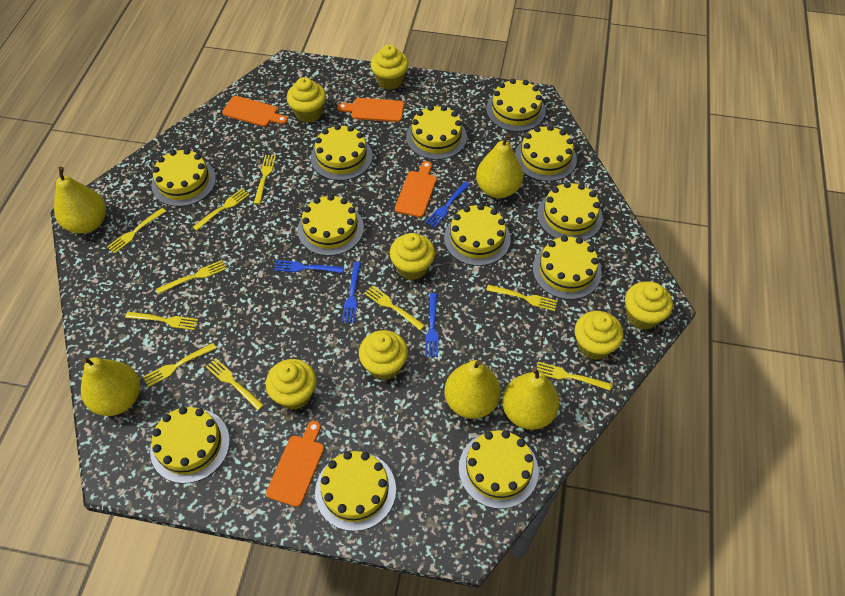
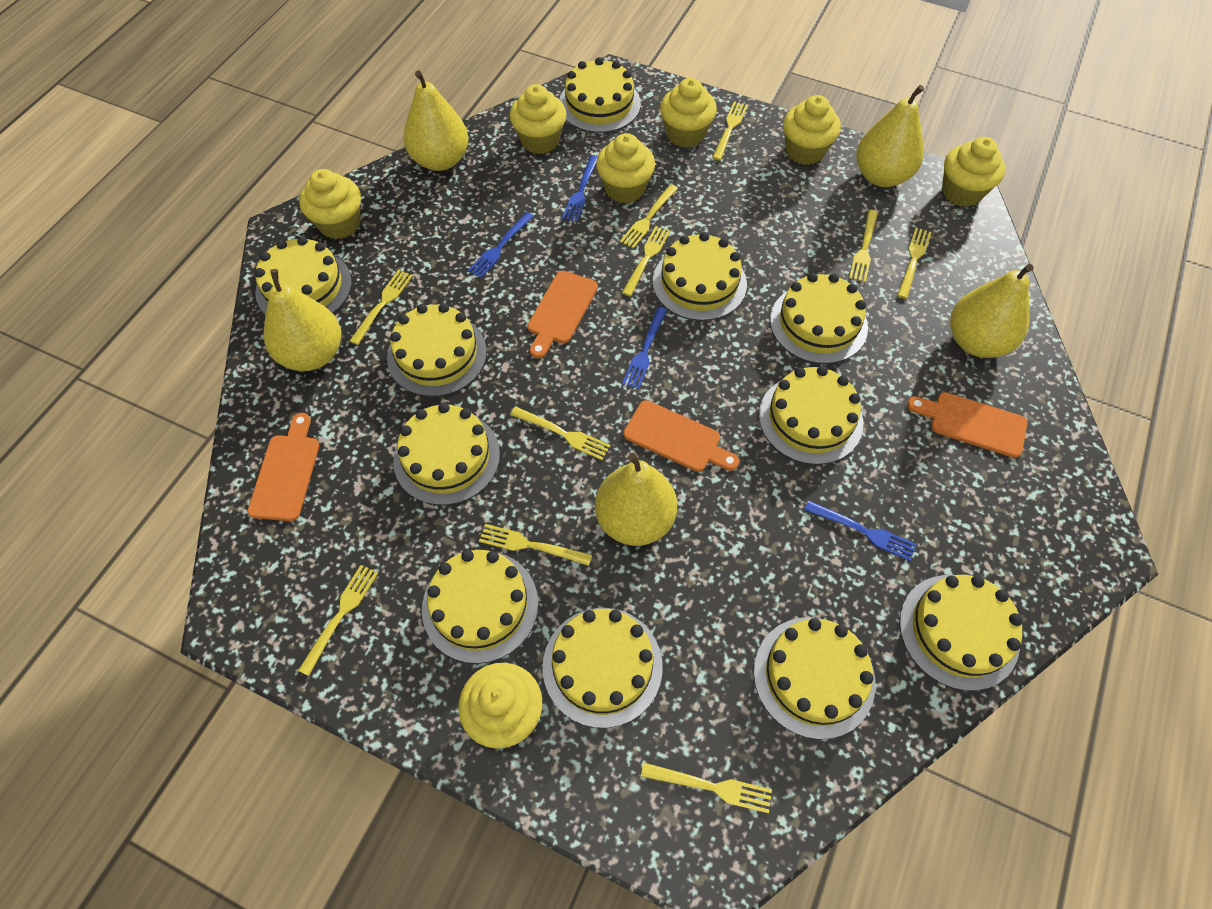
yellow cake: [150,407,230,484] [152,149,216,207] [298,194,364,256] [311,124,373,181] [315,451,396,531] [406,105,467,160] [444,204,511,266] [459,430,538,509] [486,79,546,132] [515,125,577,182] [533,235,602,300] [537,182,603,241] = 12 -> [254,236,352,315] [387,303,487,397] [393,403,500,505] [422,550,538,664] [543,608,663,728] [559,57,641,133] [652,232,747,321] [754,617,875,739] [759,366,863,465] [770,273,868,364] [899,575,1023,691] = 11

